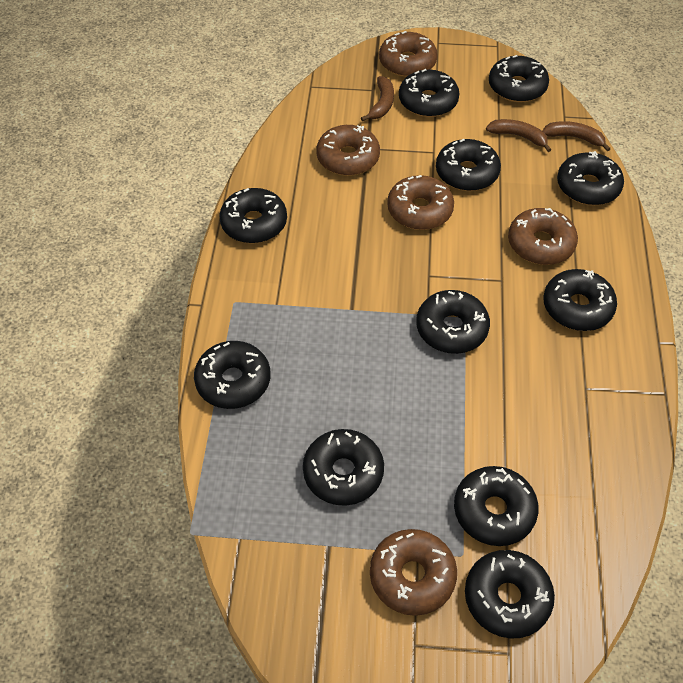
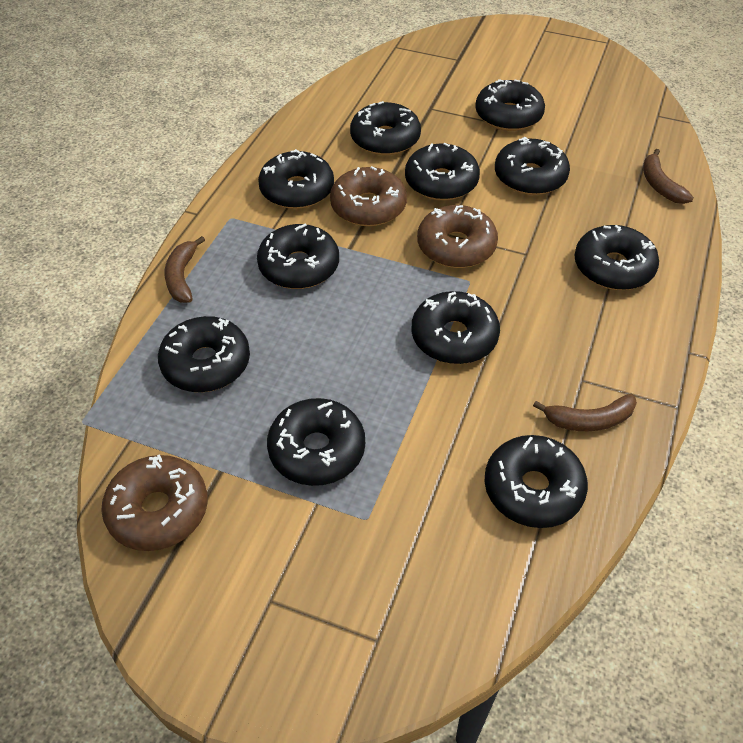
brown donut: [316,125,380,176] [370,529,457,616] [379,31,437,77] [387,175,454,230] [508,208,578,265] = 5 -> [101,454,208,551] [330,166,407,226] [417,205,498,268] = 3

